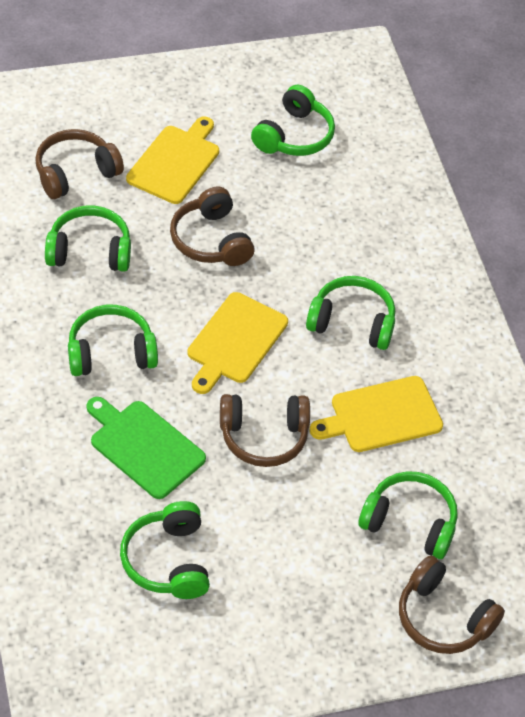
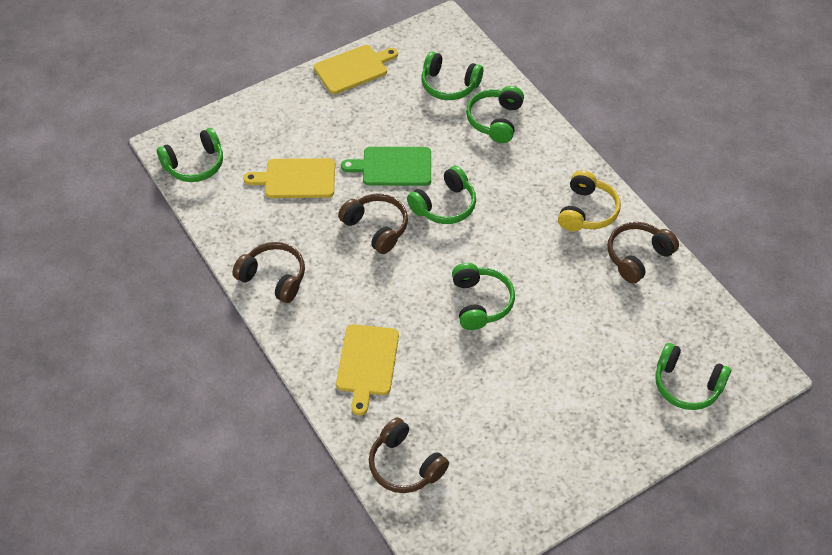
yellow headphones: none = 0 -> [558,170,621,231] = 1

